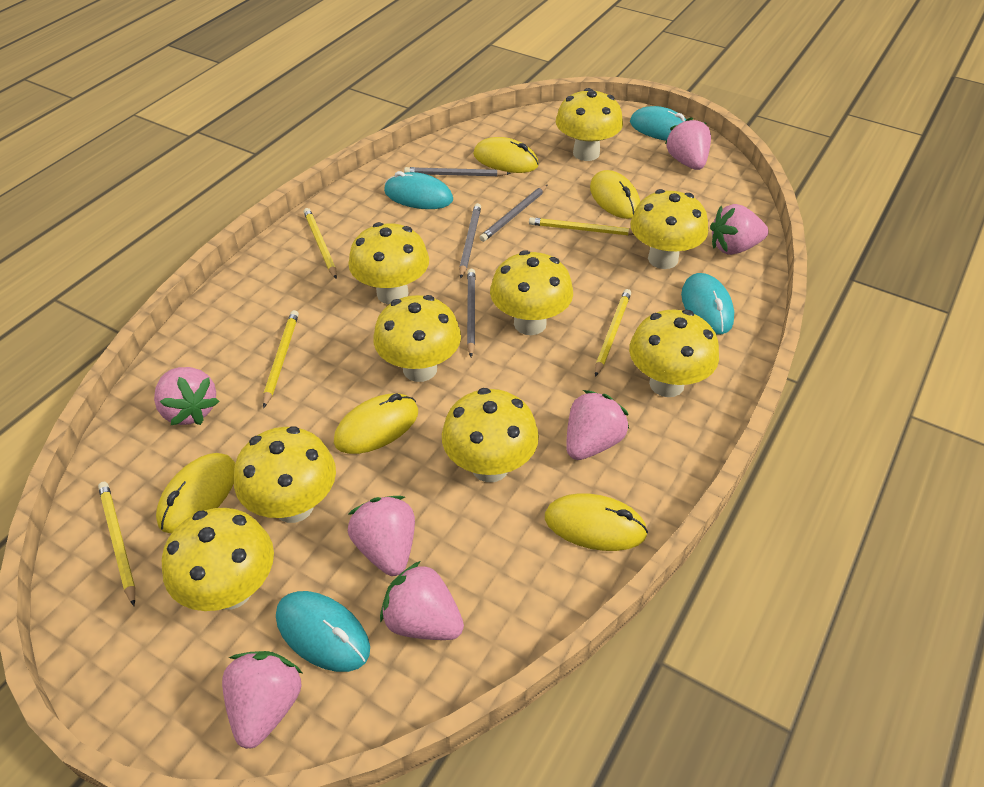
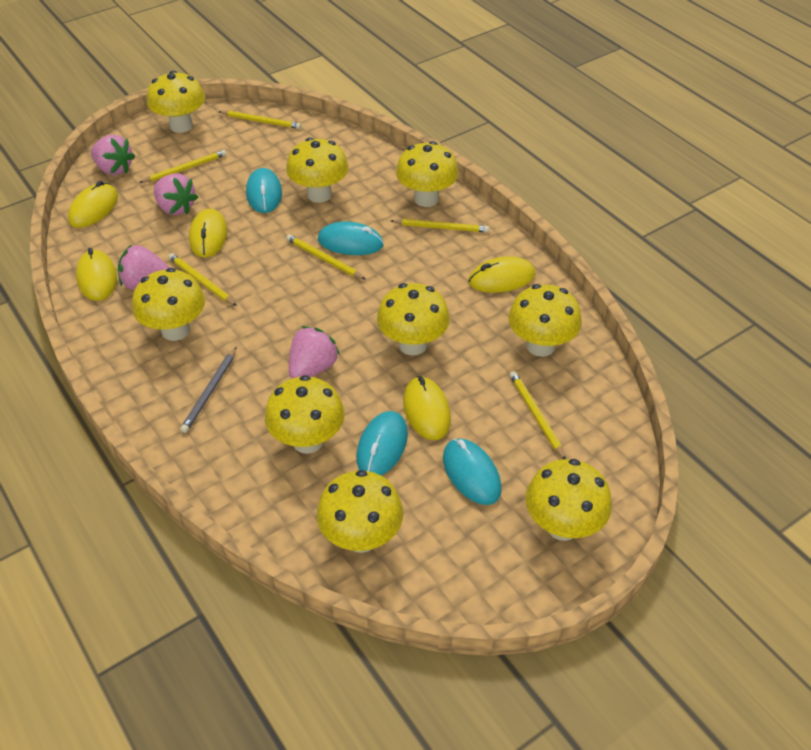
grey pencil: [404,167,511,177] [459,203,481,278] [467,269,476,357] [479,185,548,242] = 4 -> [180,347,237,433] = 1
pink strawberry: [154,367,219,425] [222,651,302,749] [348,496,415,576] [380,561,464,640] [566,390,629,460] [665,117,711,170] [710,204,769,255] = 7 -> [91,135,135,175] [118,245,170,290] [154,174,198,215] [289,326,340,378] = 4
yellow pencil: [98,482,136,606] [263,310,299,408] [304,208,337,279] [529,217,634,235] [595,289,631,377] = 5 -> [139,150,227,183] [168,253,237,306] [218,111,301,129] [286,234,366,280] [391,219,489,233] [510,371,566,459] = 6

